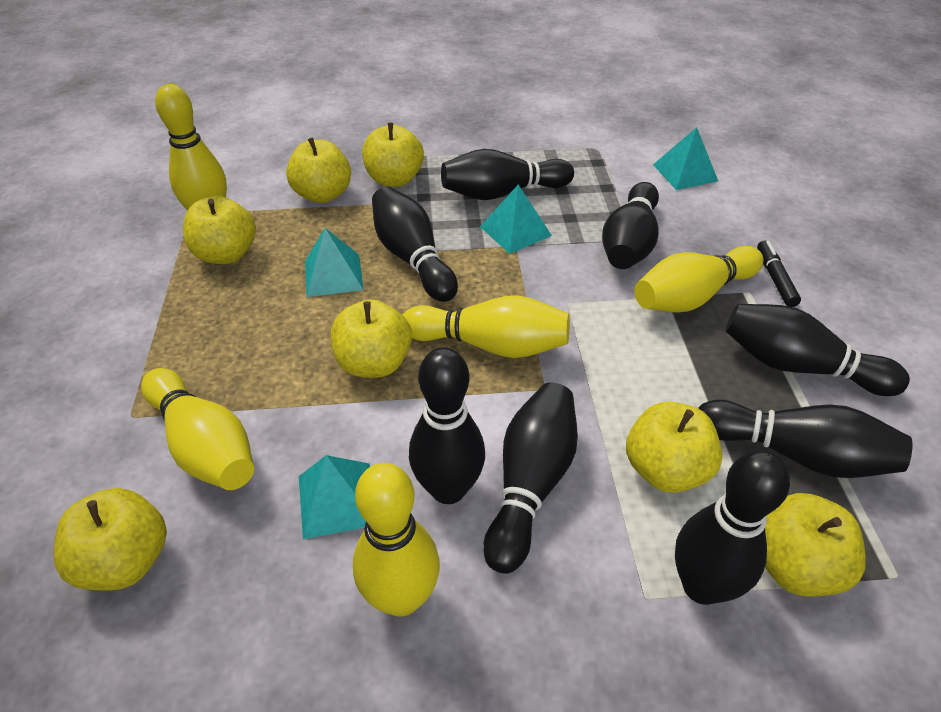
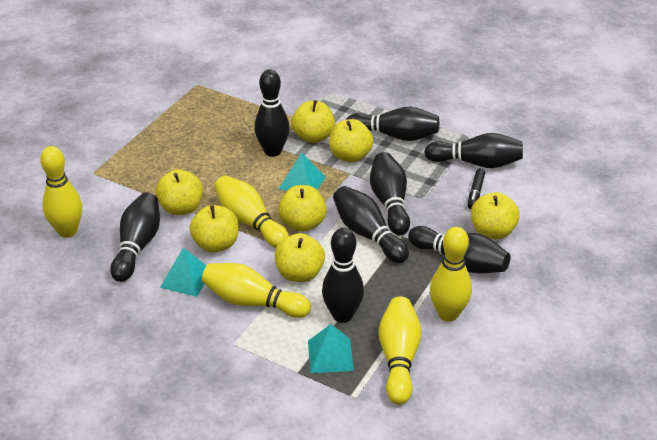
turquoise pyramid: [299,455,370,539] [305,228,364,297] [480,184,552,254] [653,127,718,190] = 4 -> [160,248,207,297] [279,153,326,191] [308,324,354,373] = 3

